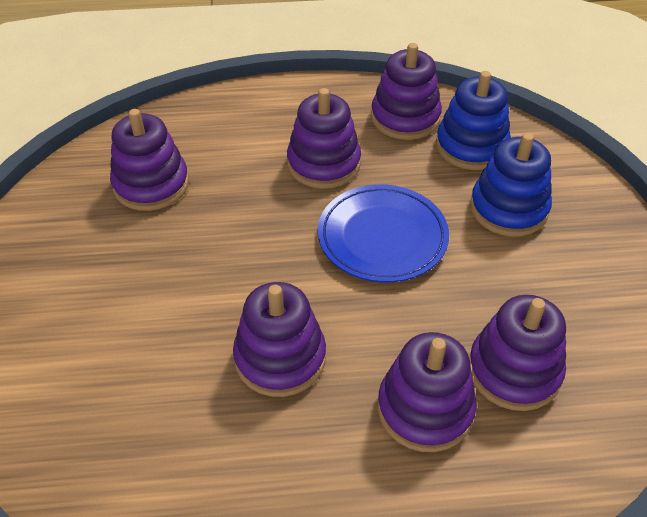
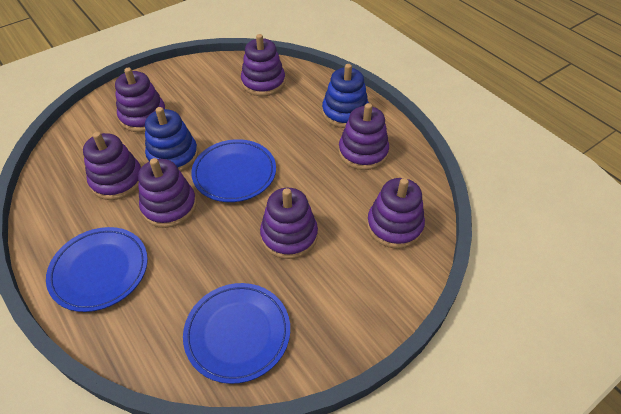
blue plate: [318,184,449,283] = 1 -> [46,227,148,312] [183,283,290,384] [191,139,276,202] = 3
purple stacking toy: [110,109,189,211] [233,282,326,397] [287,88,361,189] [371,43,442,140] [378,332,477,452] [469,295,566,411] = 6 -> [83,132,141,200] [115,68,166,132] [138,158,197,228] [241,34,285,96] [260,188,318,259] [338,103,389,170] [367,178,425,249] = 7

